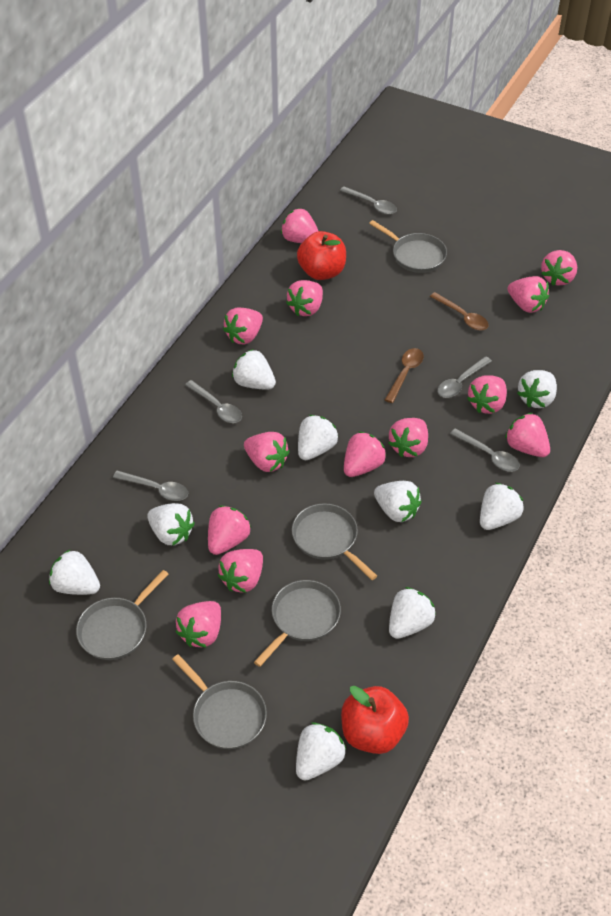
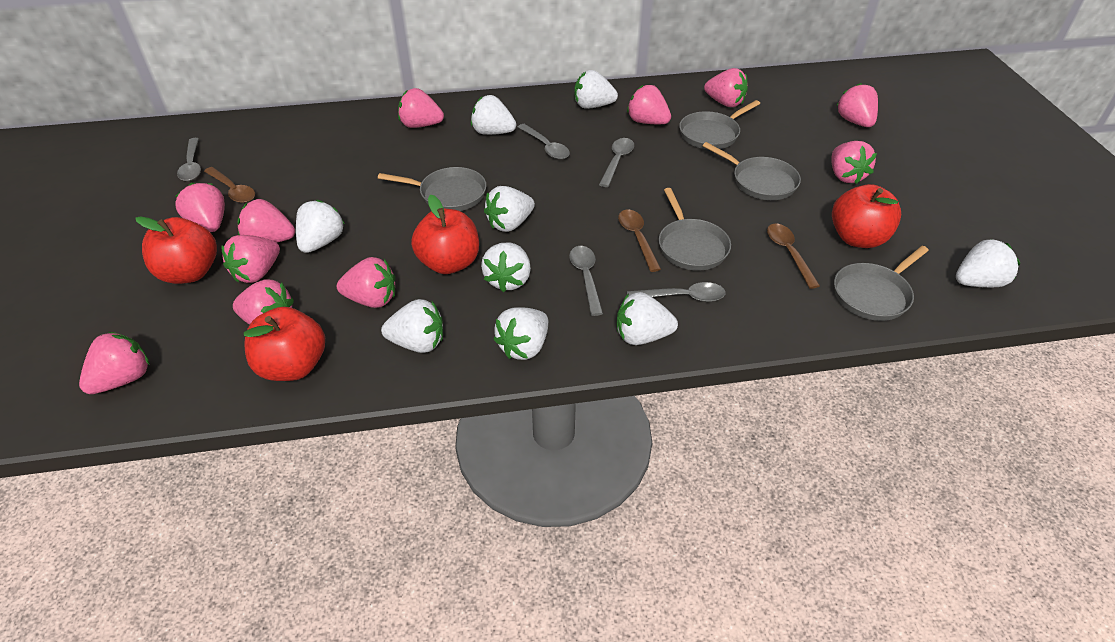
brown spoon: [385,348,424,403] [430,292,489,331] = 2 -> [204,167,255,203] [618,210,661,272] [767,224,820,289] = 3
pink strawberry: [175,601,221,648] [208,505,251,555] [218,549,263,593] [223,308,263,344] [244,432,290,472] [281,208,318,243] [286,280,323,316] [344,431,386,477] [388,418,428,457] [467,376,507,414] [505,413,550,457] [507,276,549,313] [541,250,577,286] = 13 -> [79,332,150,394] [175,183,225,232] [222,235,280,283] [233,279,294,325] [237,199,295,243] [337,257,395,308] [398,88,444,128] [627,85,671,124] [704,68,748,107] [832,141,877,184] [836,83,878,127] = 11
red apple: [297,231,346,280] [341,686,409,754] = 2 -> [135,216,217,284] [244,307,325,381] [411,195,479,274] [832,184,901,248] = 4

